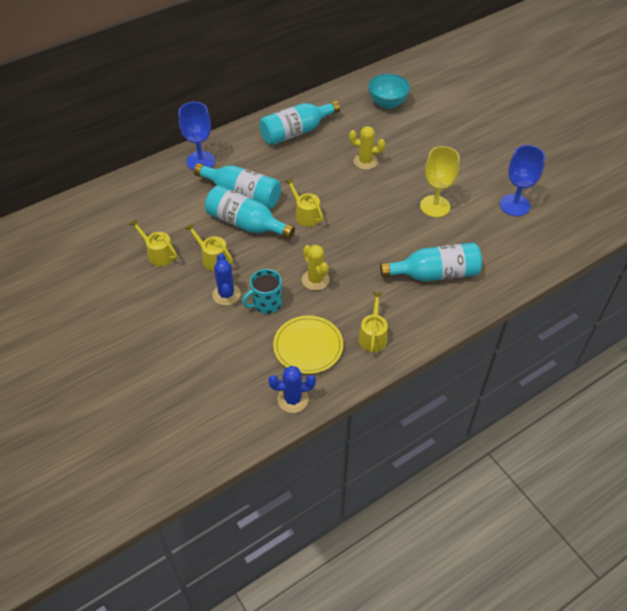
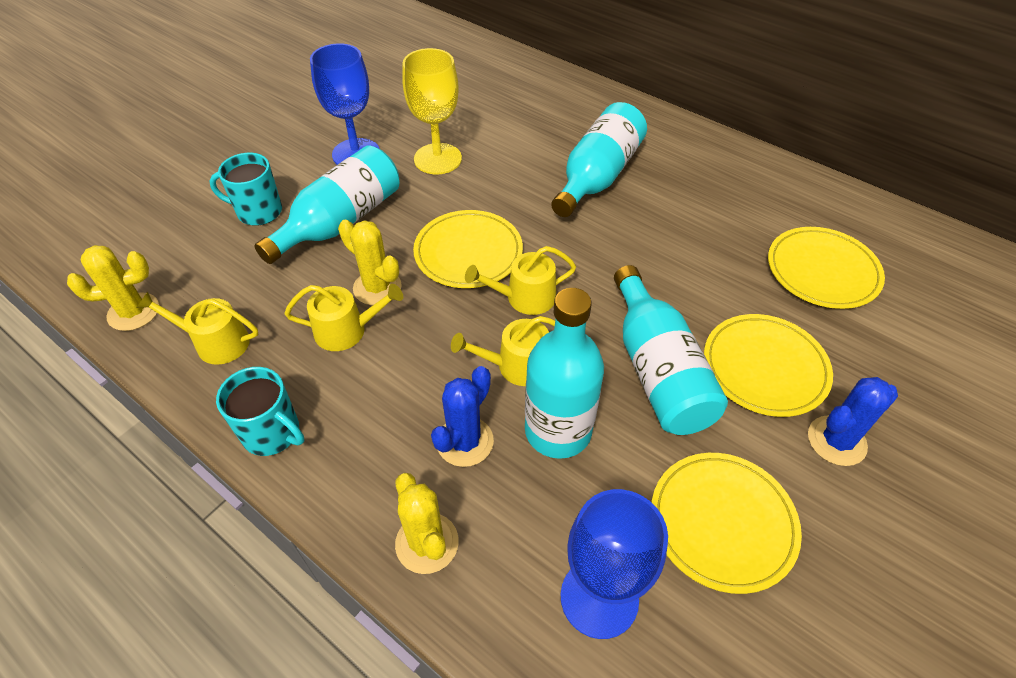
turquoise bowl: [368,73,410,109] = 1 -> none = 0
turquoise mug: [242,269,282,314] = 1 -> [209,153,282,226] [216,367,304,456] = 2
yellow cactus: [302,245,330,291] [349,126,385,170] = 2 -> [67,245,159,331] [338,220,402,305] [395,473,459,574] = 3
yellow plate: [273,316,343,374] = 1 -> [413,210,523,288] [651,453,802,594] [704,314,833,417] [768,227,885,309] = 4

